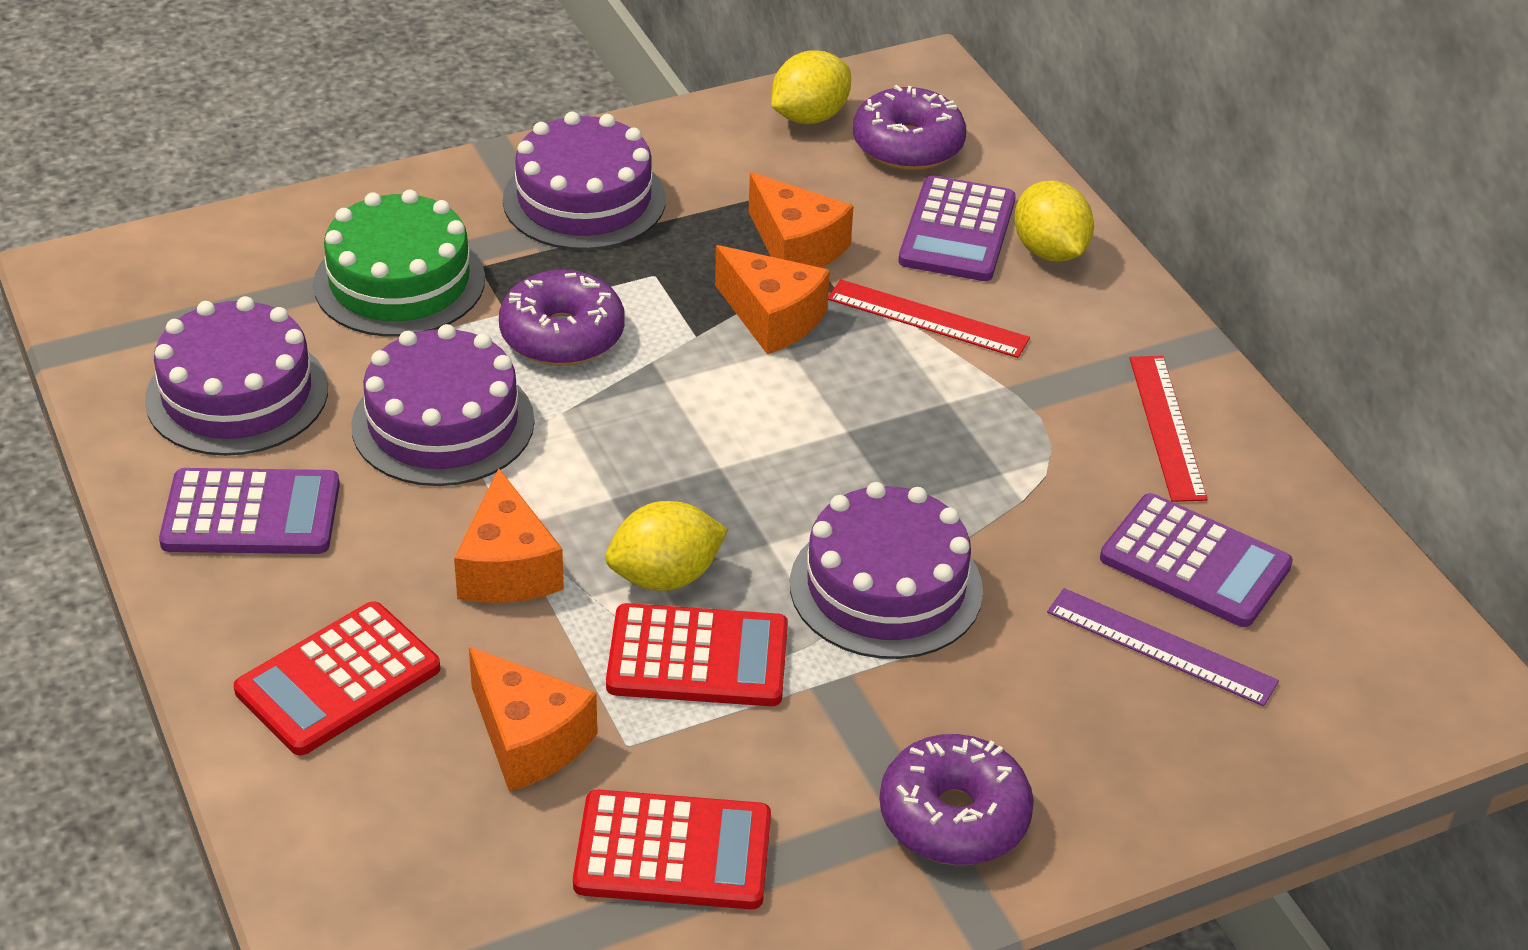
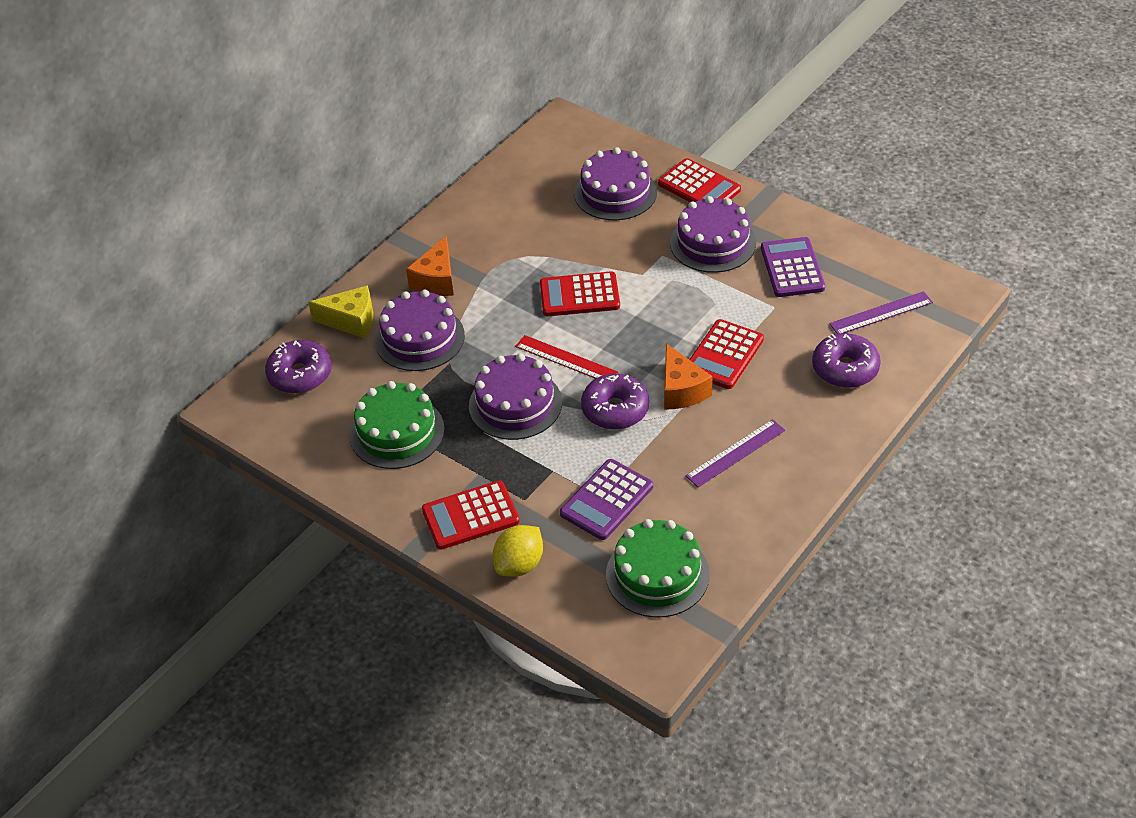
green cake: [313,190,485,337] = 1 -> [350,381,445,469] [606,519,710,618] = 2
orange cheese: [454,468,564,603] [469,647,597,792] [715,245,830,355] [748,172,854,268] = 4 -> [406,236,454,296] [664,343,713,410] = 2
purple calculator: [159,468,340,554] [898,175,1016,281] [1100,493,1293,627] = 3 -> [560,459,653,540] [761,237,825,297] = 2
purple ruler: [1047,588,1279,706] = 1 -> [686,419,785,487] [829,291,933,334] = 2
red calculator: [234,601,440,756] [573,790,771,909] [606,603,788,706] = 3 -> [422,480,520,549] [540,271,620,316] [658,158,741,202] [689,319,764,389] = 4
red ruler: [828,279,1030,358] [1130,356,1207,502] = 2 -> [515,335,618,379] = 1
yellow cheese: none = 0 -> [308,285,373,339] = 1
yellow lemon: [605,501,728,591] [771,50,851,124] [1015,180,1094,262] = 3 -> [493,525,543,577] = 1

